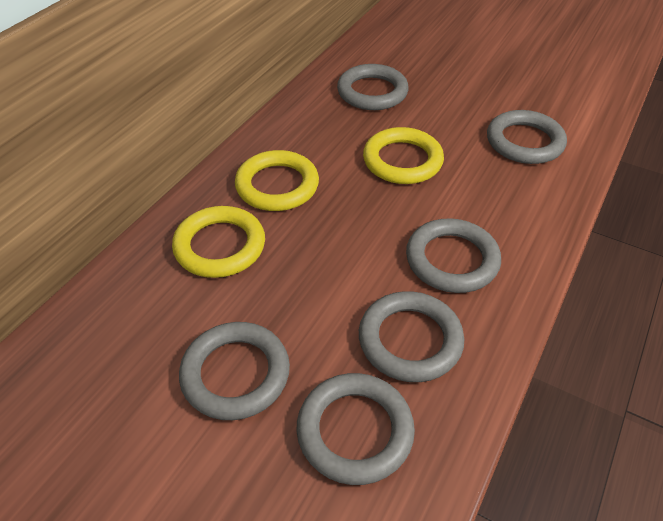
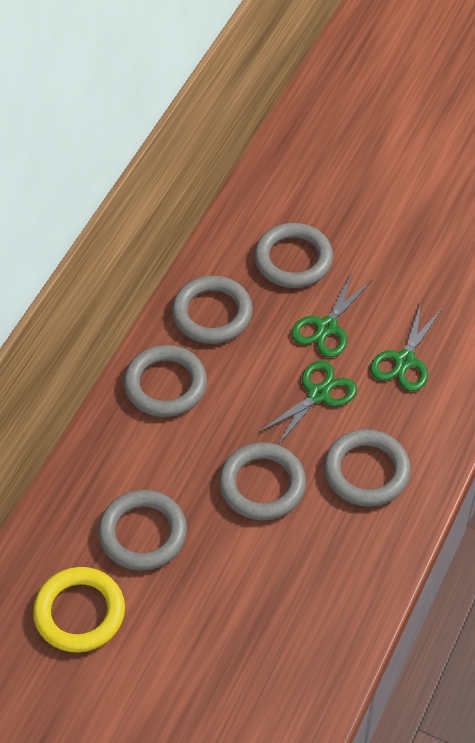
green scissors: none = 0 -> [258,361,357,445] [291,273,372,357] [370,302,442,391] = 3
yellow ring: [172,206,265,278] [235,150,319,211] [363,127,444,184] = 3 -> [33,567,125,653] = 1

